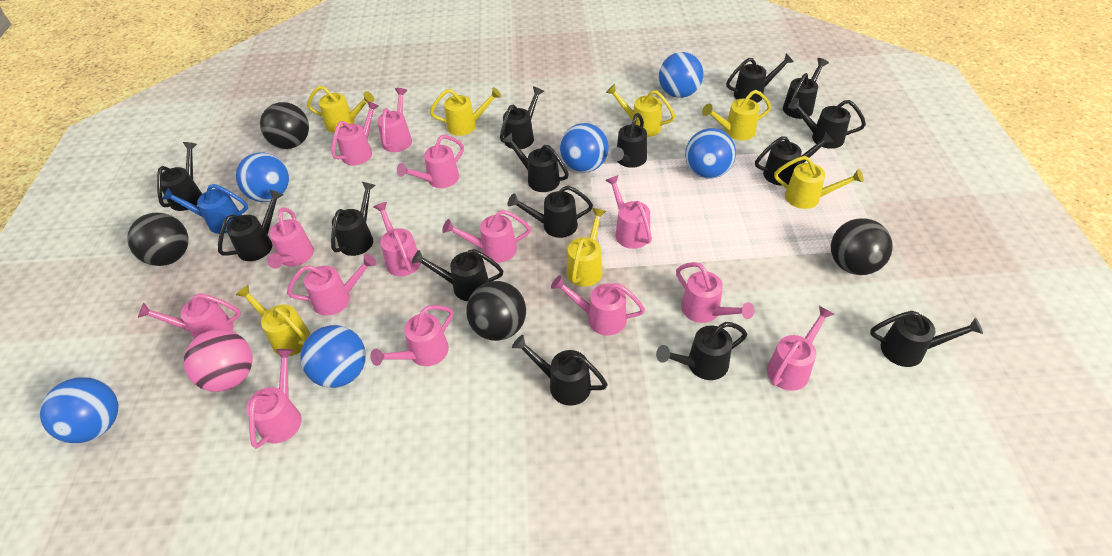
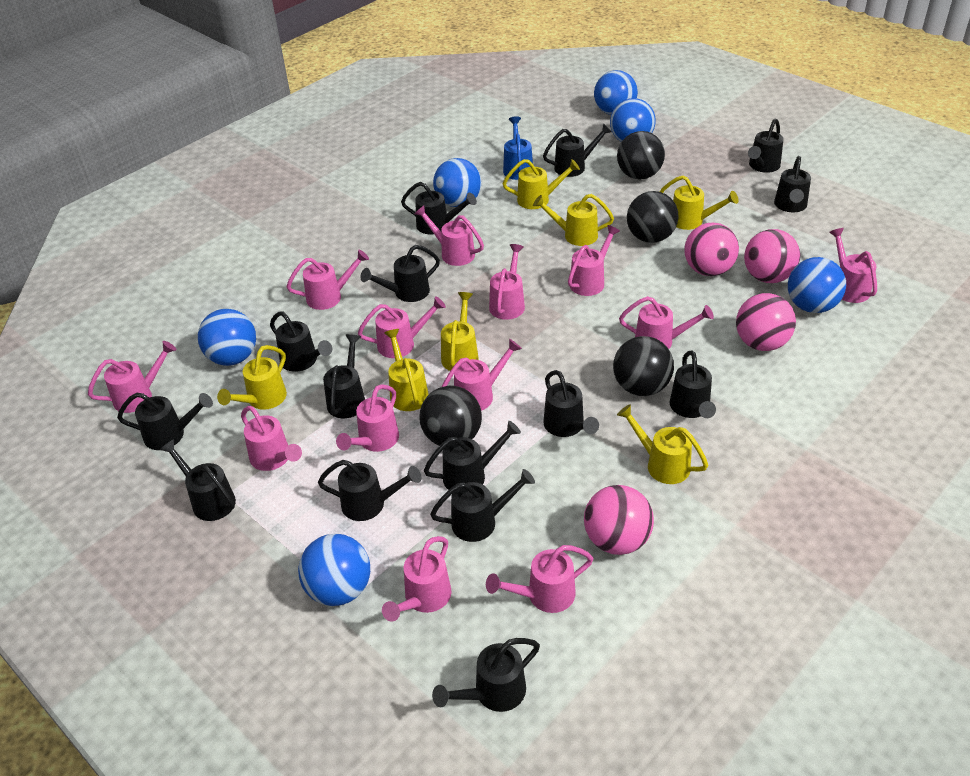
pink ball: [184,329,252,392] = 1 -> [584,485,654,555] [684,223,739,276] [736,293,796,351] [744,229,800,283] = 4
pink watering can: [138,293,241,339] [246,349,302,449] [267,208,314,269] [287,254,377,316] [332,101,379,166] [370,305,453,366] [374,202,421,277] [377,88,412,152] [397,135,464,188] [442,210,531,263] [551,275,645,336] [605,175,652,249] [676,262,754,323] [767,306,834,391] = 14 -> [88,341,176,413] [241,406,302,471] [286,249,369,310] [336,384,399,452] [358,296,446,358] [382,536,451,622] [414,205,484,266] [442,339,522,411] [486,545,593,613] [489,244,525,320] [568,225,620,296] [619,296,714,349] [829,228,877,303] = 13

